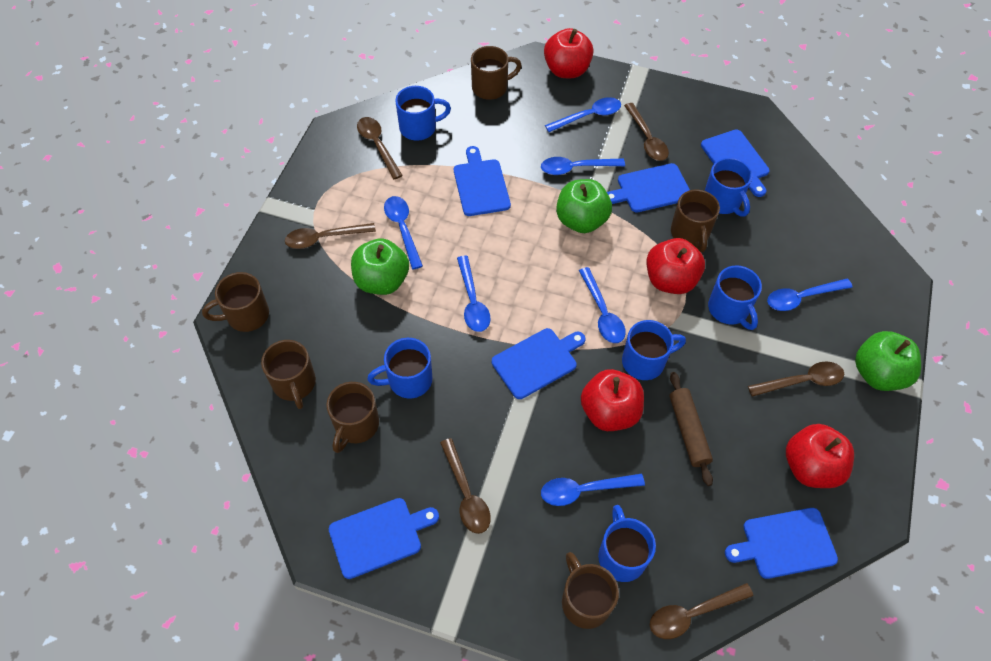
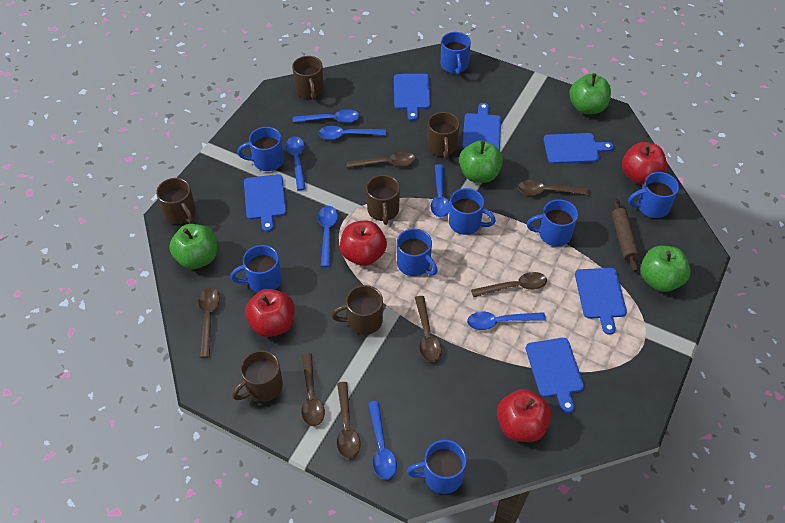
blue mug: [367,338,432,398] [395,86,451,141] [598,505,656,582] [622,320,686,380] [705,158,752,217] [708,265,762,330] = 6 -> [230,245,282,292] [237,127,284,171] [397,228,438,276] [407,440,467,494] [441,32,471,75] [449,188,496,235] [527,199,578,246] [628,172,679,218] = 8
brown spoon: [285,223,376,249] [357,117,403,179] [440,438,491,534] [624,103,669,161] [650,583,753,639] [748,361,844,397] = 6 -> [198,288,220,358] [301,353,325,426] [337,382,361,458] [346,152,416,168] [415,296,442,362] [471,272,547,297] [518,180,589,195] = 7
green apple: [351,238,409,295] [556,179,612,233] [855,331,921,391] = 3 -> [169,224,217,269] [459,140,503,183] [569,73,611,114] [641,246,691,292] = 4

